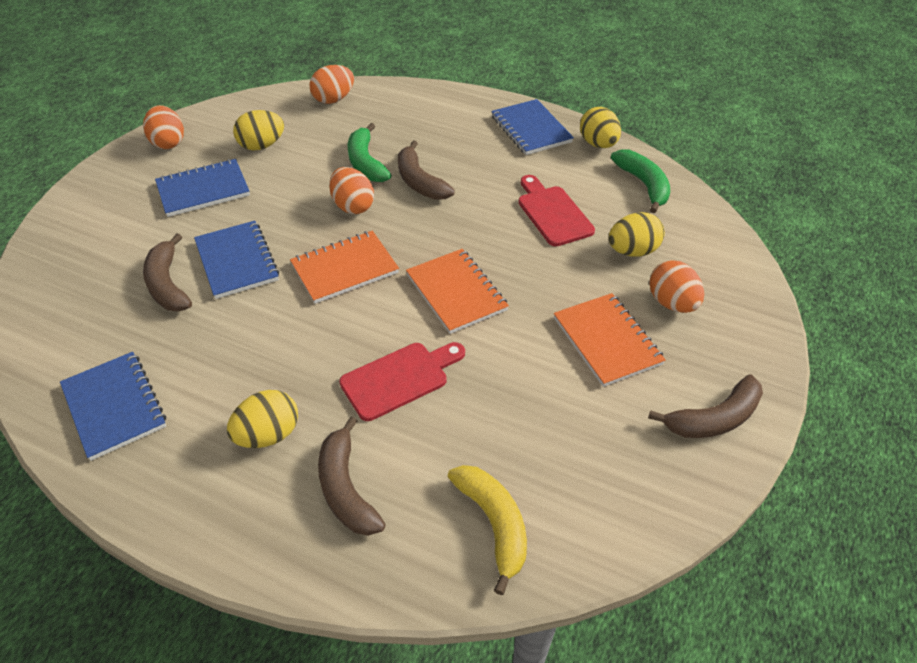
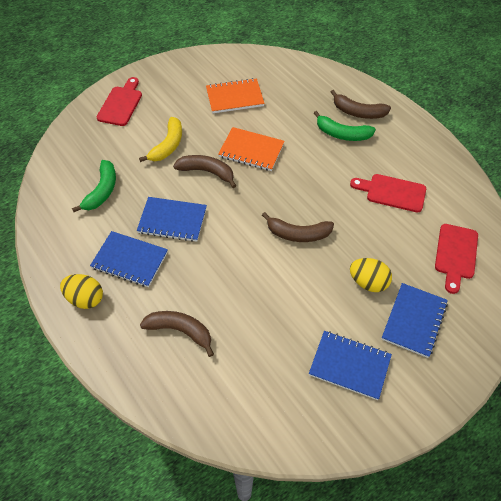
orange egg: [143,105,184,149] [309,65,354,104] [329,167,374,214] [649,260,704,313] = 4 -> none = 0
orange notebook: [290,231,399,304] [406,249,509,334] [554,293,666,387] = 3 -> [206,78,265,113] [218,127,285,171] = 2
red cutting board: [339,342,465,421] [518,175,595,246] = 2 -> [97,77,142,126] [350,174,426,212] [435,224,478,294] = 3
yellow egg: [227,390,298,448] [233,110,284,150] [580,107,621,148] [609,212,665,257] = 4 -> [60,274,103,309] [350,258,392,292] = 2

